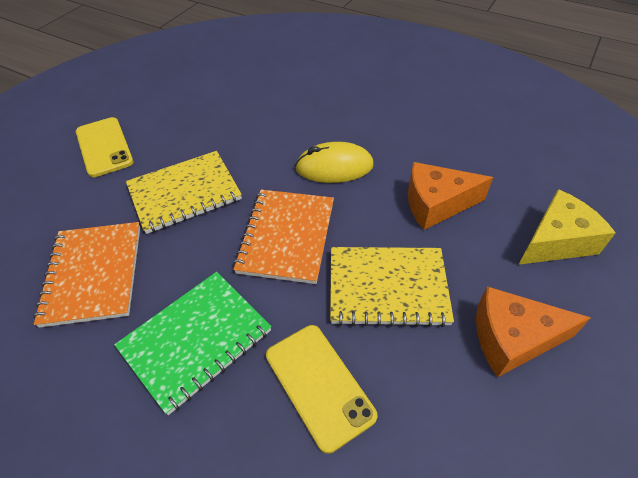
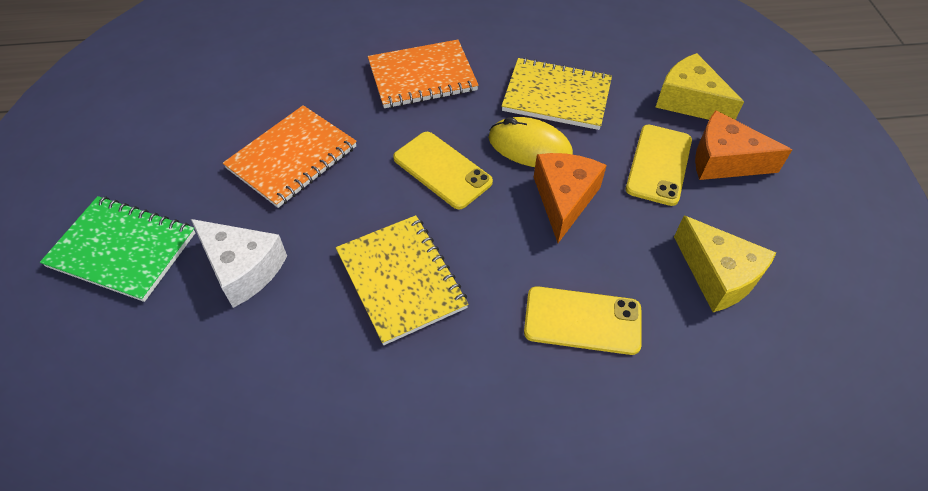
white cheese: none = 0 -> [191,219,287,308] = 1
yellow cheese: [518,189,616,265] = 1 -> [655,53,744,120] [674,216,776,312] = 2
yellow phone: [76,117,134,177] [266,325,377,454] = 2 -> [393,132,493,209] [524,286,642,355] [626,125,692,206] = 3

